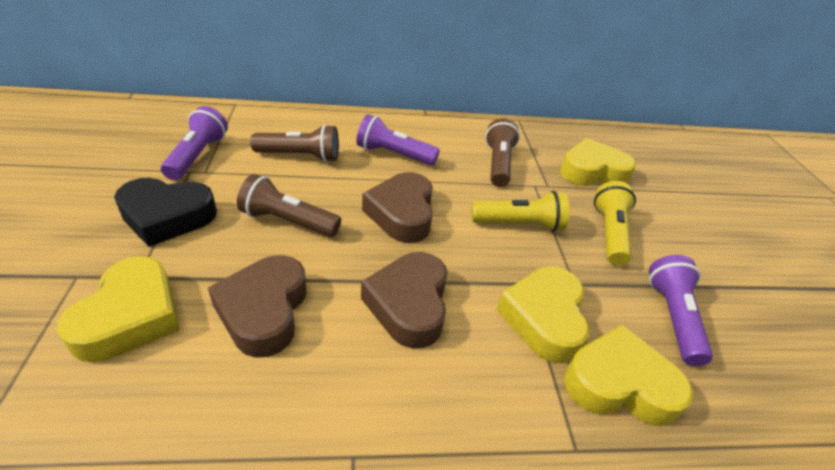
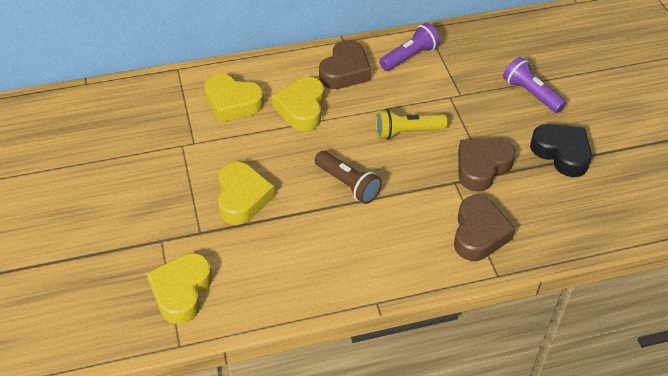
brown flashlight: [237,174,341,237] [250,124,339,162] [485,118,520,187] = 3 -> [315,151,382,204] = 1
purple flashlight: [161,106,228,180] [356,114,440,165] [649,255,713,366] = 3 -> [380,23,440,71] [503,57,566,113] = 2
yellow flashlight: [471,191,570,232] [594,181,636,266] = 2 -> [376,109,447,140] = 1

